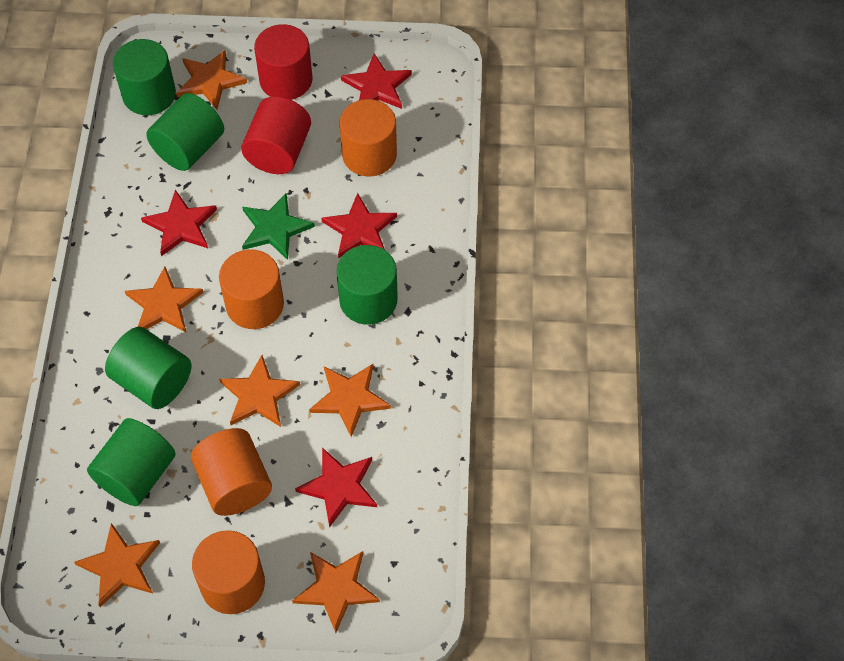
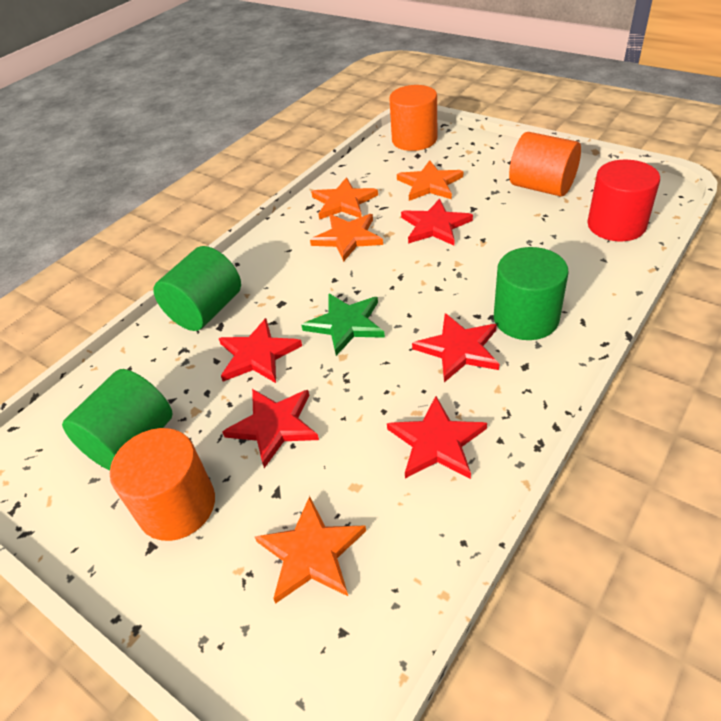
green cylinder: [87,418,175,506] [105,327,191,409] [113,39,176,115] [146,93,224,171] [337,245,398,325] = 5 -> [62,369,173,470] [153,246,241,331] [494,247,568,340] = 3
orange cylinder: [191,428,272,516] [192,530,265,614] [219,249,284,329] [340,99,397,176] = 4 -> [110,428,215,541] [389,85,437,151] [509,132,581,197] = 3
orange star: [74,523,160,607] [125,267,203,332] [176,50,247,109] [219,355,300,427] [292,551,380,633] [309,364,391,437] = 6 -> [255,496,366,604] [310,214,383,262] [311,177,378,220] [397,160,463,201] = 4
red cylinder: [241,96,311,174] [254,24,312,100] = 2 -> [587,160,660,241] = 1
red star: [141,190,217,256] [295,448,377,528] [321,193,397,258] [341,54,412,109] = 4 -> [219,318,302,383] [222,389,319,468] [387,396,487,479] [401,199,473,246] [412,313,500,382] = 5

